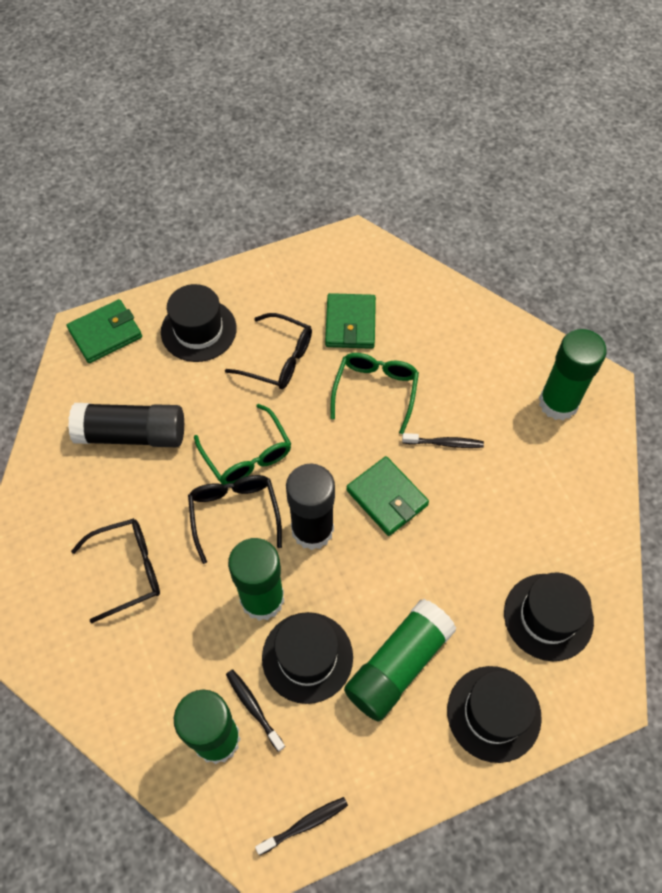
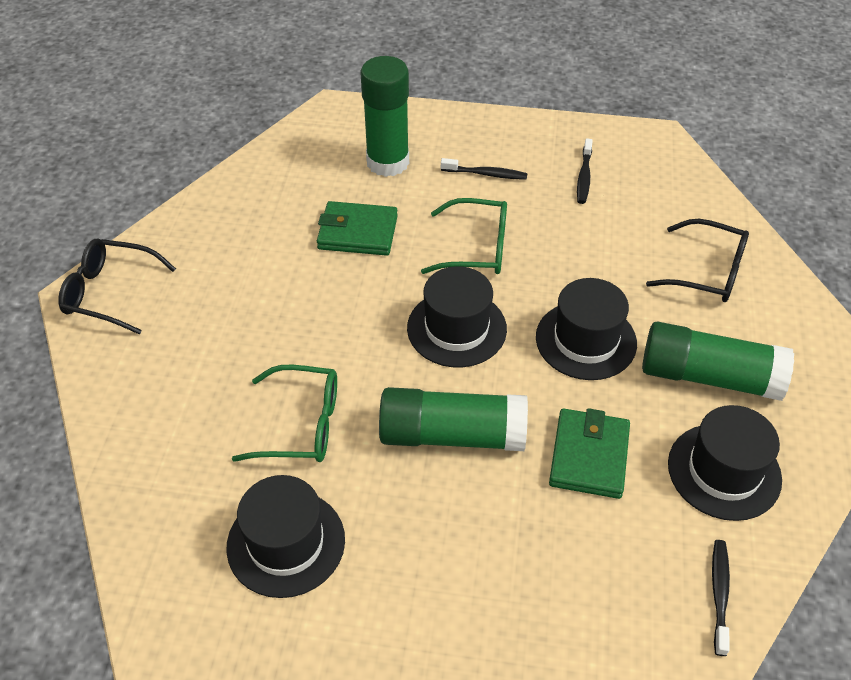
black glasses: [71,518,160,623] [188,475,282,564] [225,313,312,389] = 3 -> [58,238,176,334] [646,219,749,302] = 2
black glue stick: [68,403,184,447] [286,463,335,550] = 2 -> none = 0
green glue stick: [174,690,241,764] [228,538,284,621] [344,599,456,722] [539,329,607,420] = 4 -> [361,56,409,177] [379,387,528,451] [642,321,794,401] = 3
green wallet: [67,299,142,363] [325,293,376,349] [346,456,429,536] = 3 -> [317,201,398,256] [549,408,630,499] = 2

